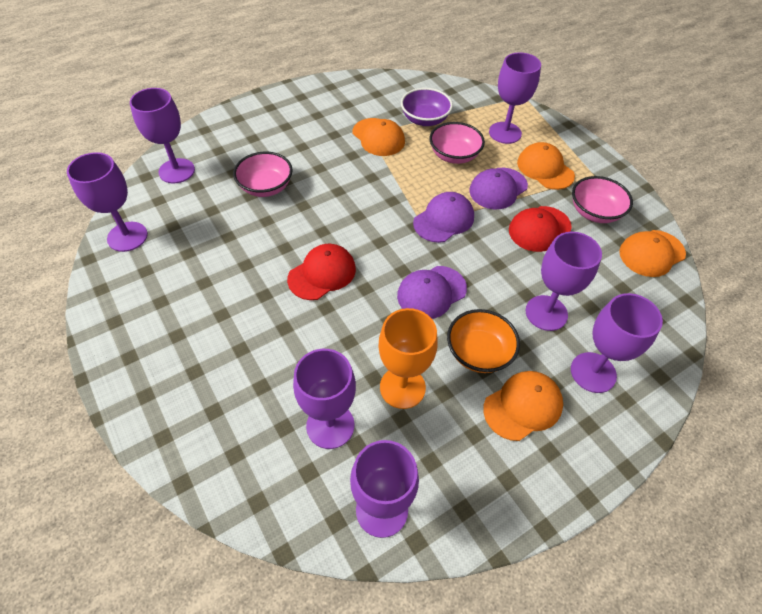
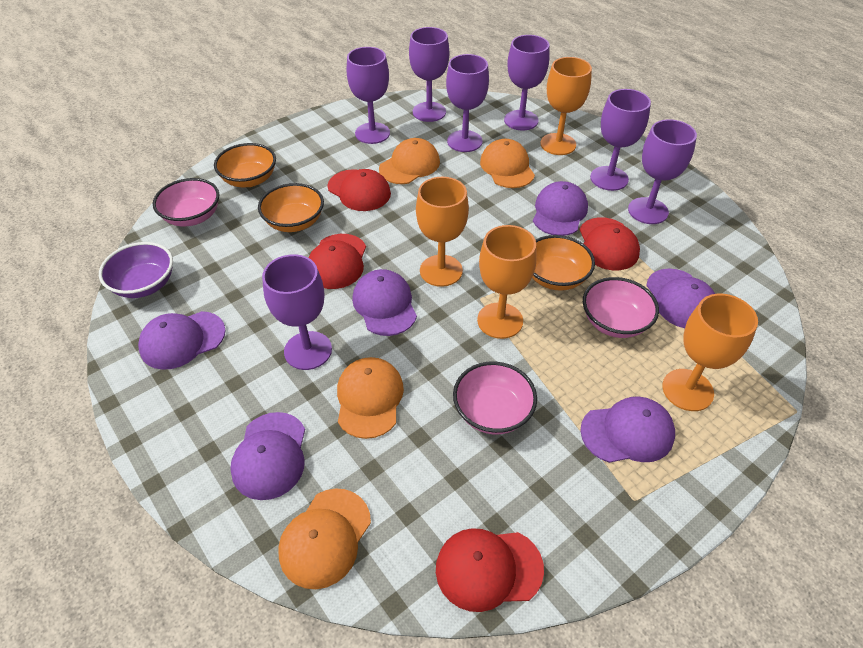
orange bowl: [447,309,520,373] = 1 -> [214,143,276,188] [258,183,324,232] [532,235,595,290] = 3
orange goblet: [378,308,438,409] = 1 -> [416,177,469,287] [477,225,537,339] [540,57,592,155] [662,294,758,411] = 4
purple cap: [397,266,467,319] [413,192,474,243] [469,168,528,209] = 3 -> [138,311,226,370] [230,412,305,500] [352,269,417,336] [533,181,588,236] [581,397,675,463] [646,268,715,328] = 6
red cap: [287,244,356,300] [509,206,572,252] = 2 -> [308,234,366,289] [327,169,391,211] [436,528,544,612] [579,217,640,270] = 4

